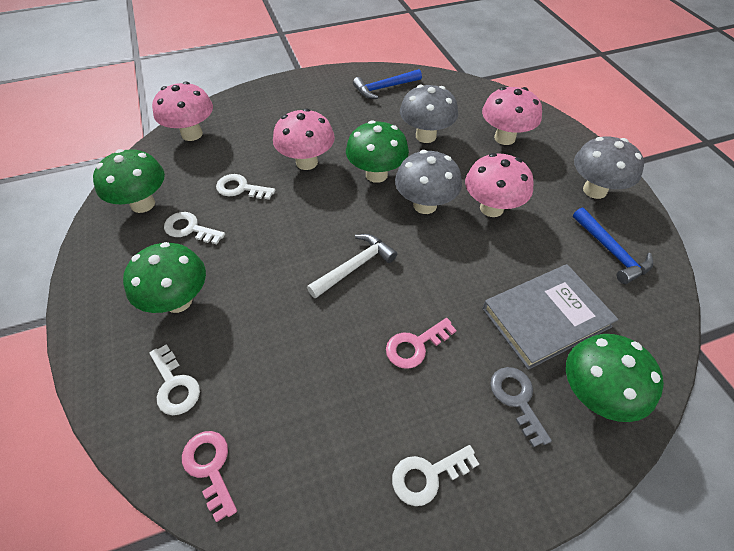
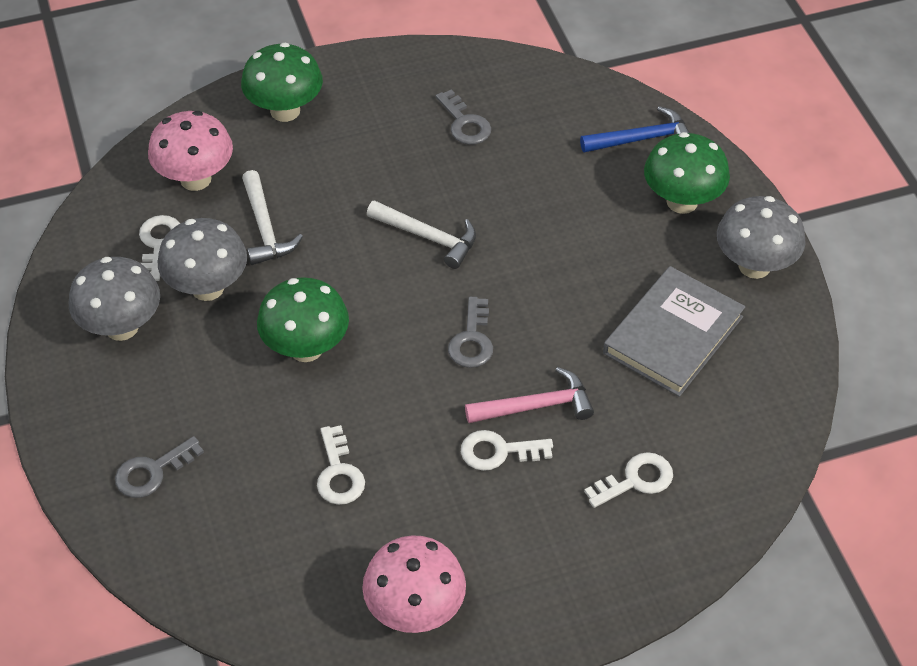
blue hammer: [353,69,422,99] [573,207,653,284] = 2 -> [580,106,690,153] = 1
green mushroom: [93,149,165,213] [123,242,206,313] [346,120,409,183] [566,334,664,422] = 4 -> [241,42,323,122] [257,277,349,362] [644,132,730,214] = 3
grey key: [490,367,552,447] = 1 -> [115,436,204,498] [436,89,491,145] [448,297,493,368] = 3
pink hammer: none = 0 -> [465,367,594,423] = 1
pink key: [182,431,237,522] [386,318,456,369] = 2 -> none = 0
pink mushroom: [152,82,213,141] [273,108,335,170] [465,153,534,217] [482,87,542,145] = 4 -> [148,111,233,191] [362,535,466,633] = 2
white hammer: [307,234,397,299] = 1 -> [242,170,303,265] [367,200,476,269] = 2

